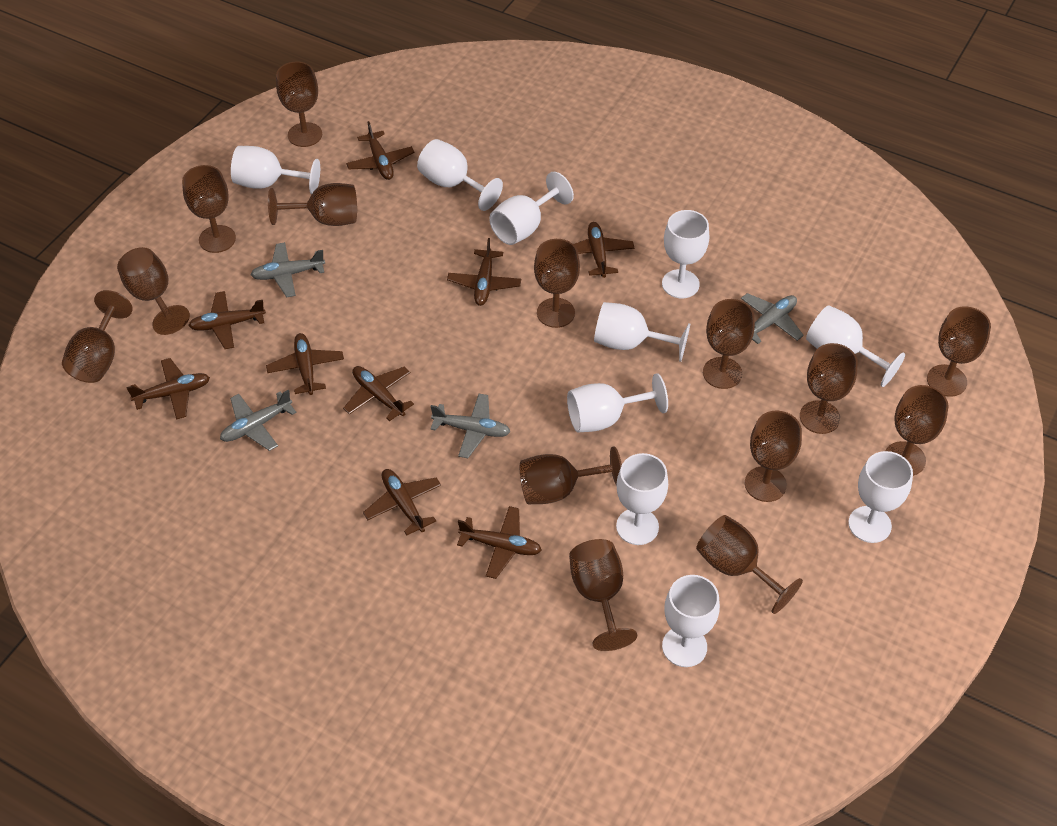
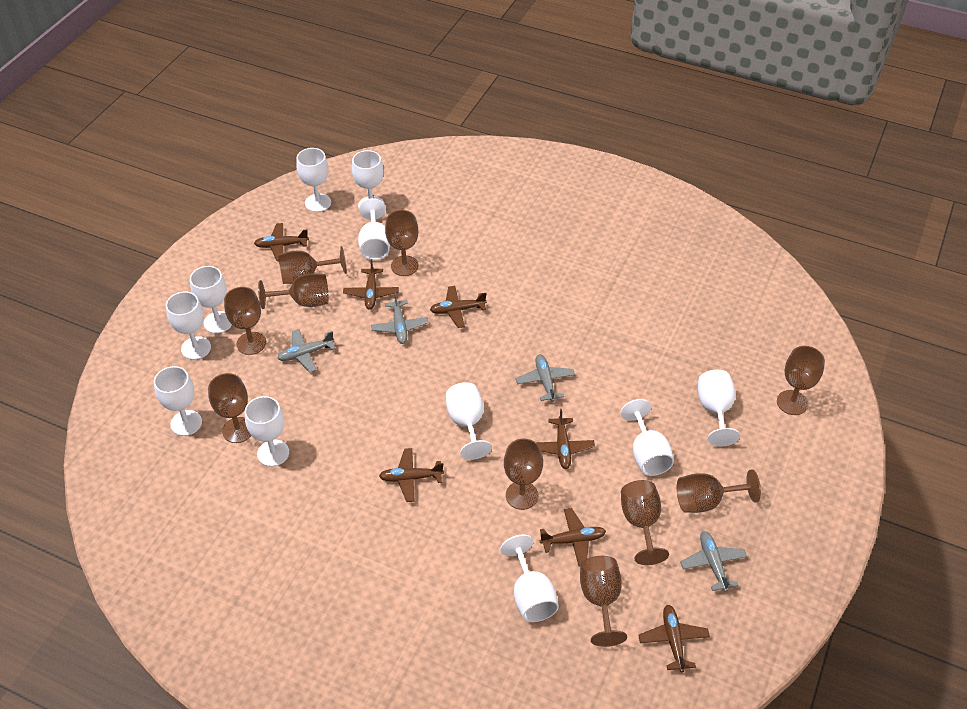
brown goblet: [62,290,133,383] [117,247,190,335] [182,165,236,253] [268,183,357,226] [276,61,322,147] [520,447,622,504] [534,239,580,328] [569,539,637,651] [696,515,803,614] [703,299,755,389] [745,411,802,502] [800,343,858,434] [886,385,948,476] [927,306,991,397] = 14 -> [208,373,251,443] [224,287,266,355] [258,273,329,309] [278,246,347,284] [385,210,418,276] [504,439,543,510] [580,556,627,647] [621,480,669,565] [677,469,761,513] [777,346,825,415] = 10
brown plane: [127,358,210,419] [188,291,266,349] [266,333,344,395] [343,366,414,421] [346,121,415,180] [363,469,441,535] [447,238,521,306] [457,506,542,579] [574,222,634,278] = 9 -> [254,223,309,261] [343,259,399,310] [379,448,444,502] [430,286,487,328] [536,409,595,469] [540,508,606,567] [638,605,710,672] = 7
white goblet: [231,146,320,195] [417,139,503,211] [489,172,574,245] [567,373,668,433] [594,302,690,362] [616,453,668,545] [662,210,709,298] [662,575,720,667] [806,305,905,387] [848,451,913,543] = 10 -> [154,366,202,436] [166,292,211,360] [190,266,232,333] [245,396,289,467] [296,148,331,212] [352,150,385,208] [358,198,390,260] [446,382,492,460] [500,534,559,622] [620,399,674,476] [698,370,740,446] = 11

